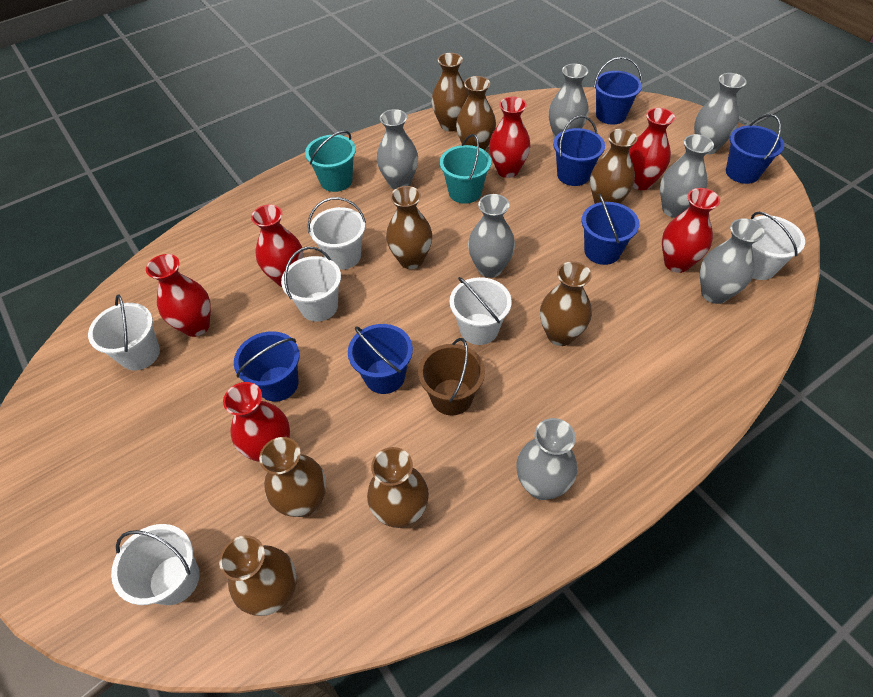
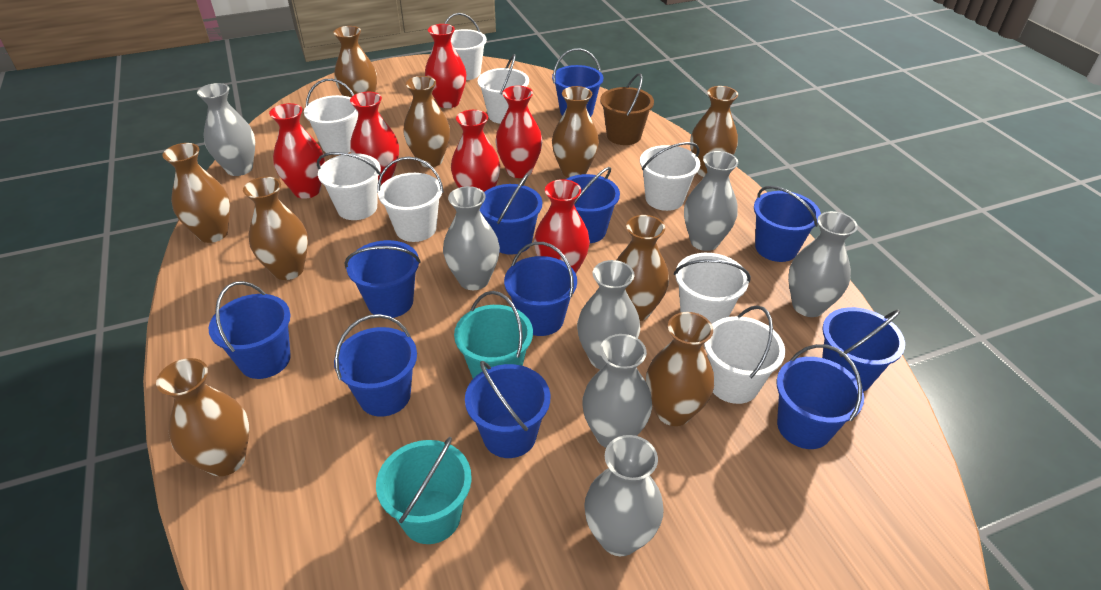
blue bucket: [234,331,300,402] [348,324,413,394] [553,116,605,186] [582,194,639,265] [594,57,642,125] [726,114,784,184] = 6 -> [209,281,291,379] [334,314,417,417] [345,240,420,318] [465,361,550,458] [480,174,542,254] [504,242,577,336] [552,48,603,117] [565,167,620,243] [754,186,821,262] [777,344,864,449] [822,307,905,392] = 11
brown vase: [219,535,297,616] [259,437,326,517] [367,447,429,528] [386,186,432,269] [431,53,469,132] [456,76,496,151] [540,261,592,346] [590,129,637,204] = 8 -> [156,358,249,476] [162,143,230,243] [243,177,308,280] [333,26,377,97] [403,76,450,167] [552,86,599,178] [617,215,669,321] [646,312,714,426] [690,86,738,177] = 9
white bucket: [88,294,160,371] [111,524,199,605] [281,247,341,322] [308,197,366,270] [450,277,512,345] [751,212,805,280] = 6 -> [304,79,358,153] [317,152,381,220] [377,156,444,242] [444,13,487,80] [478,54,529,124] [640,142,700,211] [674,253,751,324] [704,305,785,404] = 8

